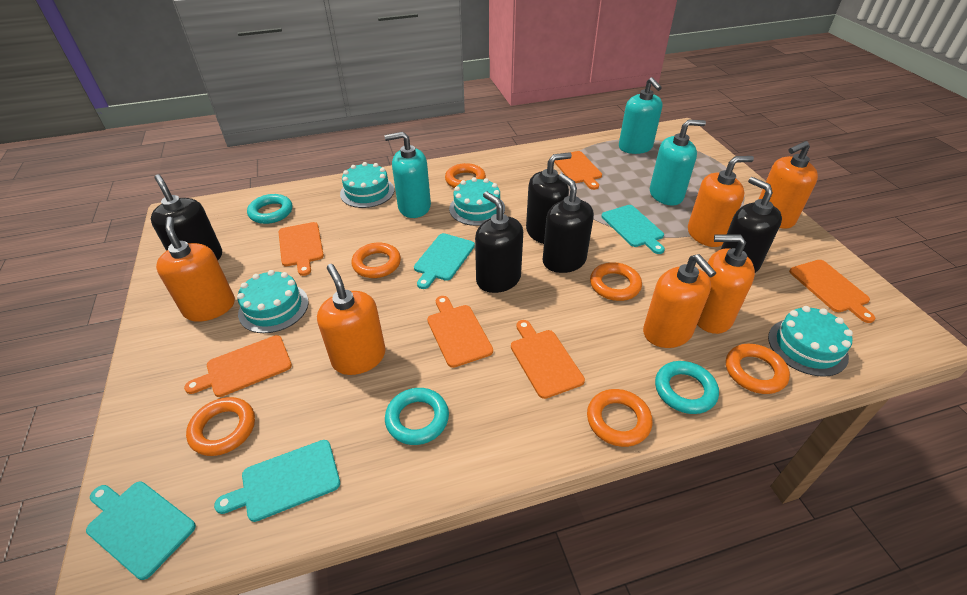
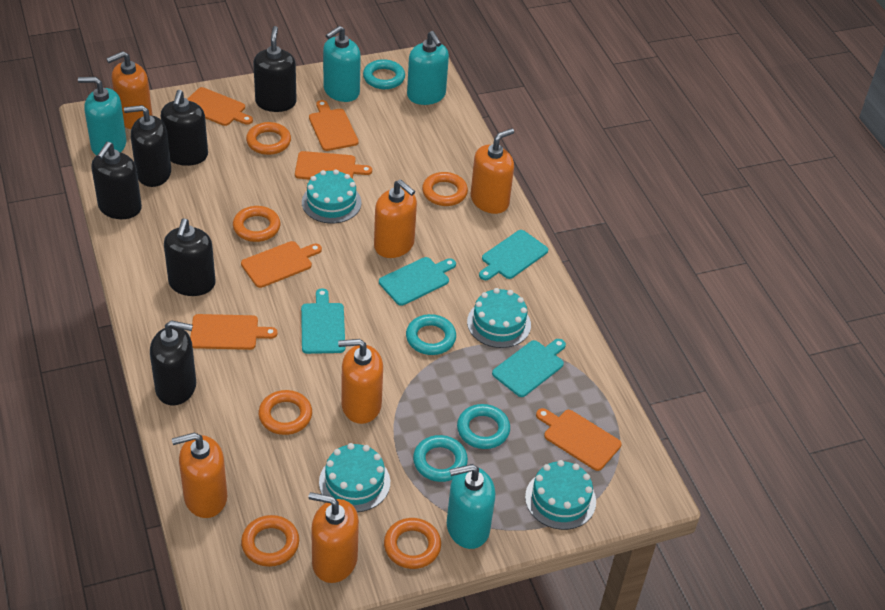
black soap dispenser: [151,174,222,260] [475,192,523,293] [526,152,572,244] [543,174,594,273] [721,177,782,273] = 5 -> [91,142,142,219] [124,105,171,187] [150,320,196,405] [161,90,208,166] [164,219,216,296] [253,26,297,112] = 6
turquoise ring: [247,194,292,224] [385,388,449,445] [655,361,719,414] = 3 -> [363,59,405,89] [406,314,456,355] [413,435,468,482] [457,404,510,449] = 4
turquoise soap dispenser: [384,132,431,218] [619,77,663,154] [650,120,706,206] = 3 -> [78,77,126,156] [323,26,361,102] [407,31,449,105] [447,464,495,549] = 4

